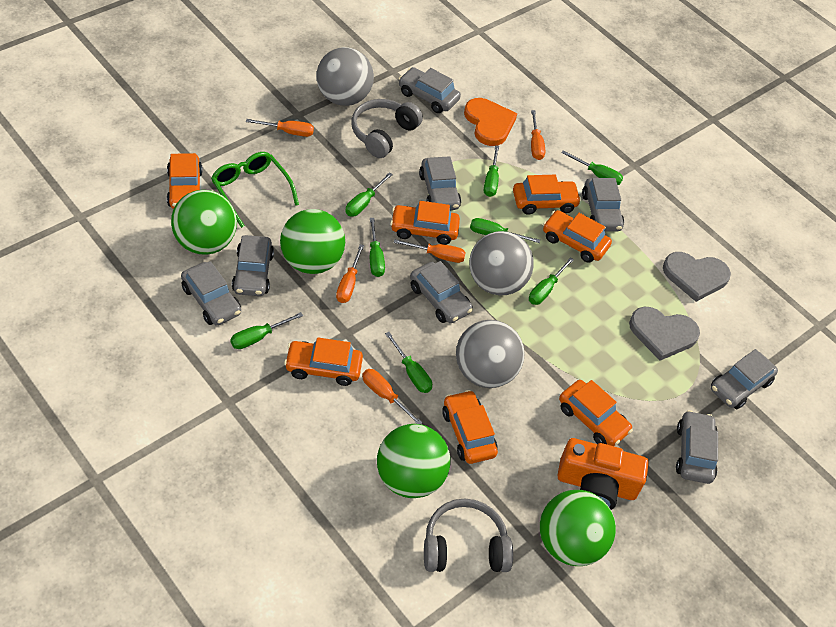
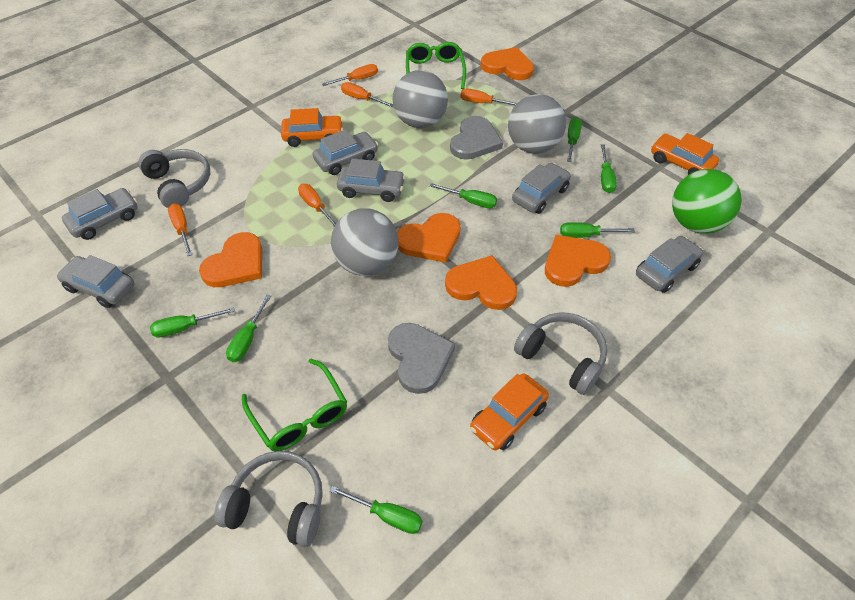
green ball: [171,190,237,255] [280,209,345,274] [377,424,451,498] [540,490,616,566] = 4 -> [672,169,742,234] = 1
green glasses: [211,152,299,228] = 1 -> [242,358,347,451] [406,42,466,89] = 2
green screwdriver: [230,312,303,349] [345,173,393,216] [370,218,385,277] [385,332,432,393] [470,218,540,243] [484,145,499,197] [529,257,574,305] [561,150,623,185] = 8 -> [150,307,235,337] [226,295,271,362] [330,486,423,534] [430,183,497,208] [560,222,635,238] [567,117,582,162] [601,145,617,193] = 7
grey car: [181,261,241,325] [232,235,274,296] [399,67,461,113] [410,261,473,323] [419,156,461,210] [582,178,624,232] [676,410,718,484] [711,349,778,409] = 8 -> [57,255,135,308] [62,188,138,240] [313,129,378,175] [337,159,406,202] [512,163,571,214] [636,236,703,293] = 6
grey headphones: [352,99,423,158] [424,499,513,572] = 2 -> [138,149,210,208] [214,451,323,547] [514,313,607,395] = 3
orange camera: [557,438,649,510] = 1 -> none = 0
orange car: [167,153,203,209] [284,337,363,386] [390,201,460,245] [442,390,498,464] [513,175,581,215] [543,210,612,263] [559,380,633,446] = 7 -> [281,108,343,147] [470,373,549,450] [651,133,719,175] = 3
orange heart: [464,98,517,146] = 1 -> [199,232,262,287] [397,213,461,263] [445,255,517,310] [481,47,534,80] [545,235,611,287] = 5

